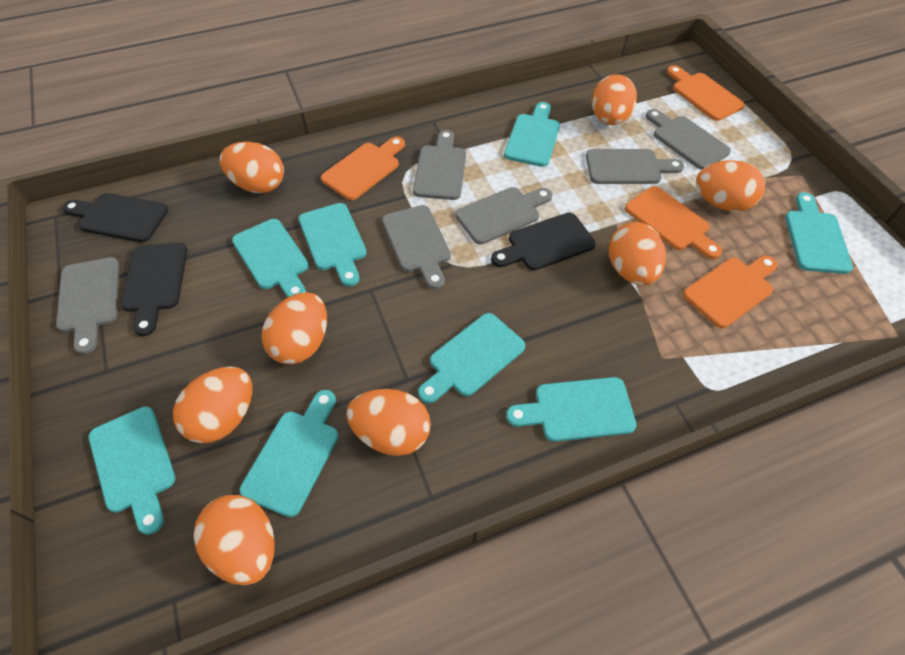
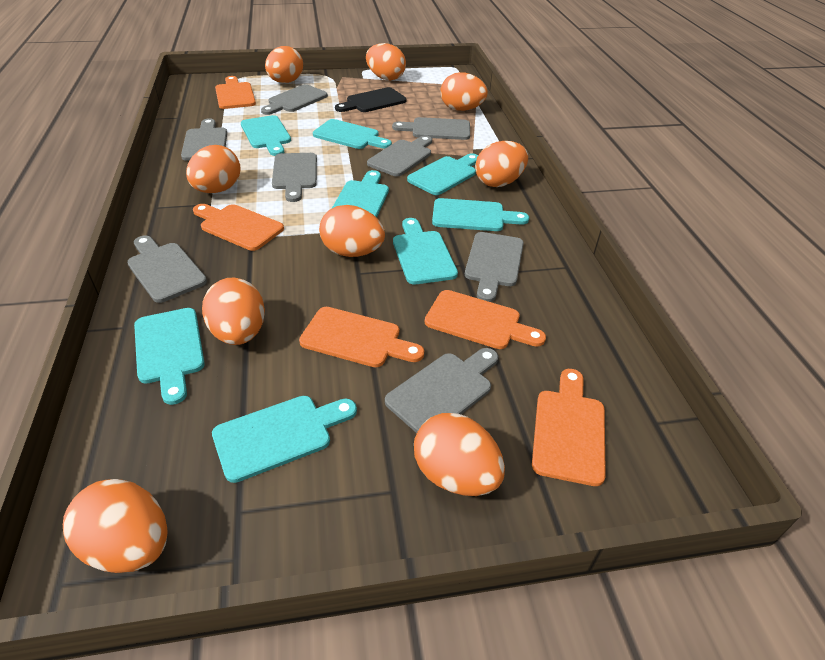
black cutting board: [62,193,168,242] [121,243,187,336] [491,213,596,270] = 3 -> [335,87,407,112] = 1
grey cutting board: [56,257,119,354] [382,205,451,289] [413,130,466,200] [455,187,552,245] [586,149,684,184] [646,109,731,170] = 6 -> [127,236,207,303] [181,118,227,161] [261,84,328,115] [272,153,317,202] [367,135,432,177] [385,348,498,433] [392,117,470,140] [465,232,524,302] = 8
orange cutting board: [321,137,405,200] [625,186,722,259] [667,65,745,121] [683,256,778,328] = 4 -> [193,204,284,251] [215,76,256,109] [299,307,424,367] [425,290,546,349] [532,369,606,486] = 5
orange egg: [173,367,252,443] [193,495,275,585] [220,142,284,193] [262,292,327,364] [346,389,431,456] [592,74,637,125] [608,222,666,285] [696,160,765,212] = 8 -> [63,479,168,573] [186,145,241,193] [202,278,265,345] [265,46,303,83] [319,205,385,257] [366,43,406,80] [414,413,505,496] [440,72,488,111] [475,141,528,187] = 9

